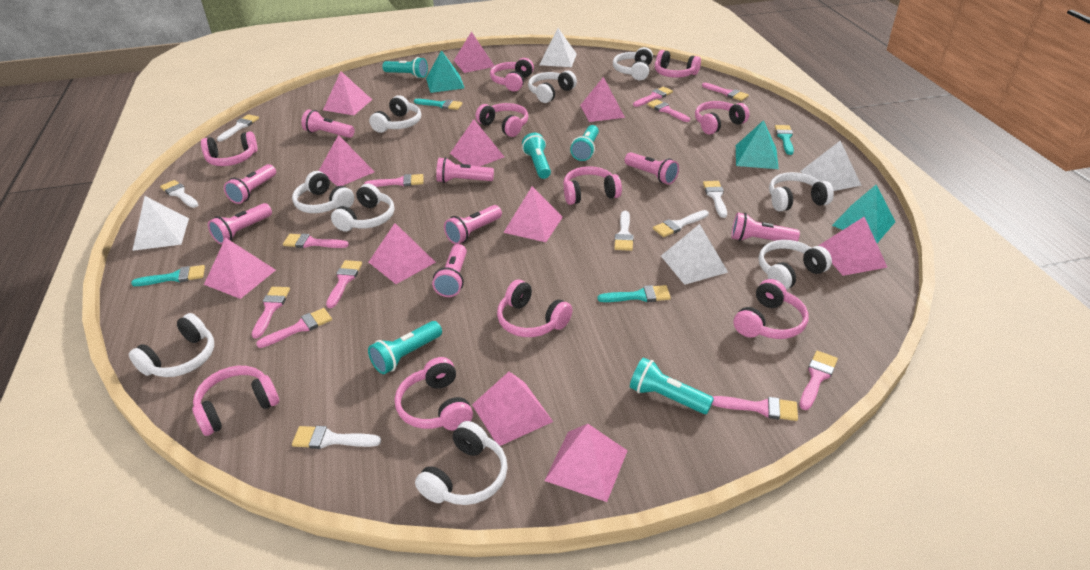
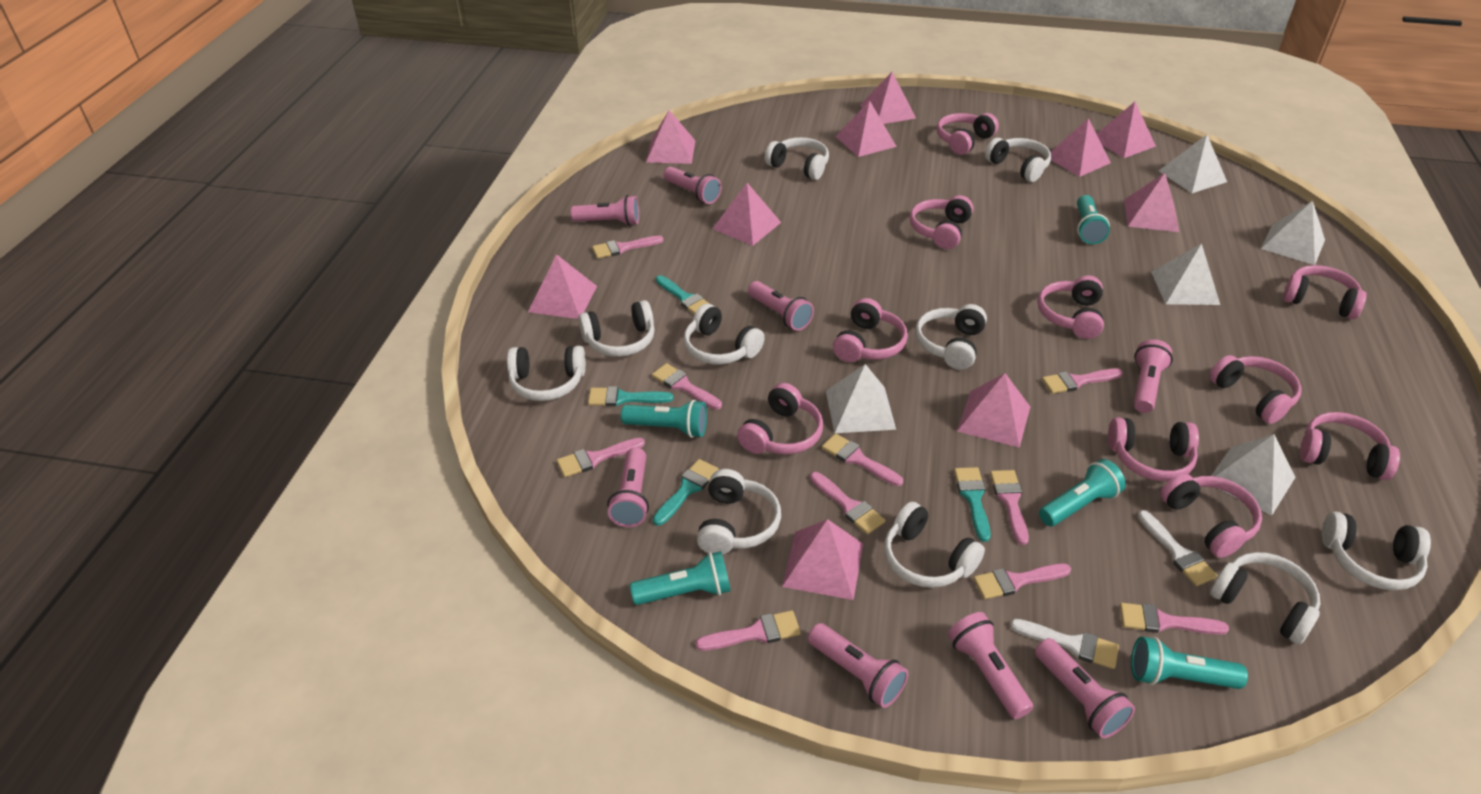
pink pyramid: [204,238,276,299] [319,135,375,186] [323,71,372,115] [369,223,436,284] [450,119,504,167] [454,31,494,73] [472,372,553,446] [503,186,563,242] [544,424,628,502] [580,77,625,122] [818,217,888,276] = 11 -> [528,254,597,319] [646,110,696,164] [712,183,781,246] [782,519,863,600] [835,100,897,157] [860,72,916,124] [957,373,1030,448] [1051,118,1111,177] [1097,102,1156,158] [1124,173,1179,232] = 10
turquoise pyramid: [426,50,464,93] [736,120,779,169] [832,185,896,243] = 3 -> none = 0
white brush: [160,180,198,208] [217,114,259,142] [292,426,381,449] [614,211,634,251] [653,210,709,237] [703,181,727,218] = 6 -> [1010,619,1119,669] [1138,510,1218,586] = 2
white headphones: [129,313,214,377] [292,171,354,213] [331,184,394,232] [369,95,421,133] [415,421,508,505] [528,71,577,103] [613,47,653,80] [759,240,832,290] [769,172,834,212] = 9 -> [507,346,586,401] [578,300,655,357] [684,304,765,365] [697,469,781,555] [765,137,829,180] [884,502,985,588] [915,304,987,370] [985,138,1051,182] [1210,552,1320,645] [1322,512,1431,590] = 10
white pyramid: [132,196,189,251] [540,28,577,67] [661,224,728,285] [800,141,862,191] = 4 -> [826,364,896,433] [1151,243,1220,305] [1159,135,1227,193] [1211,434,1296,516] [1261,201,1325,265] = 5

